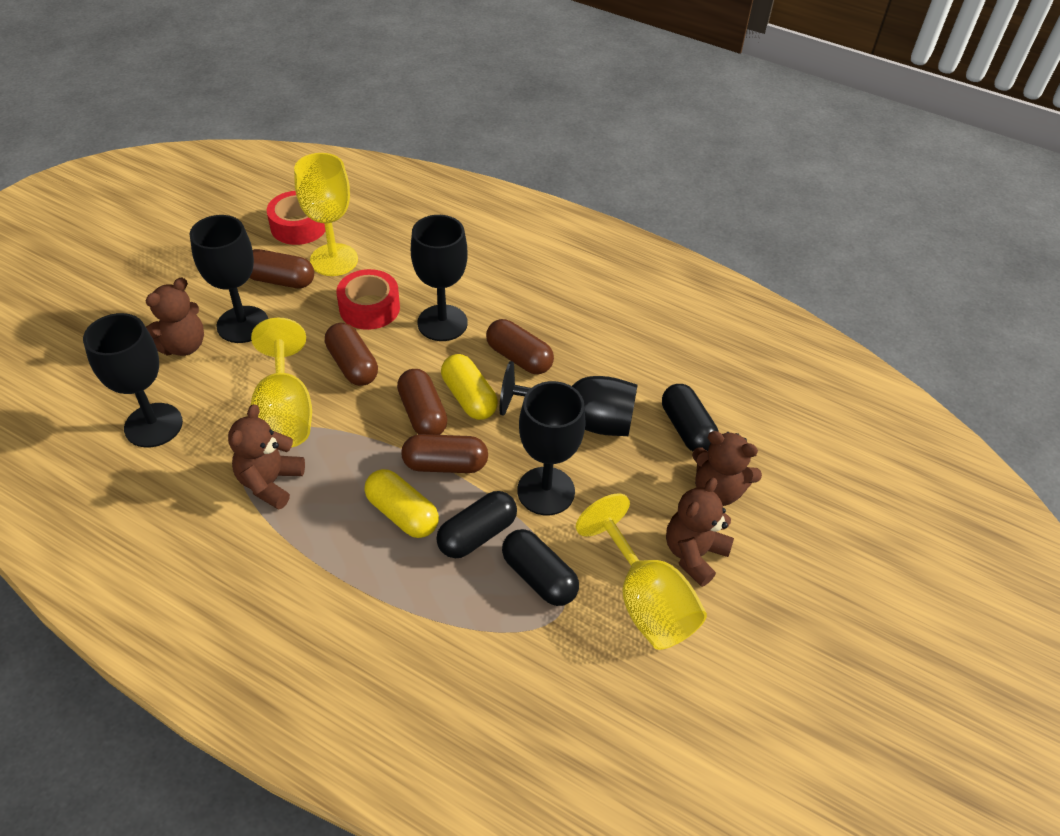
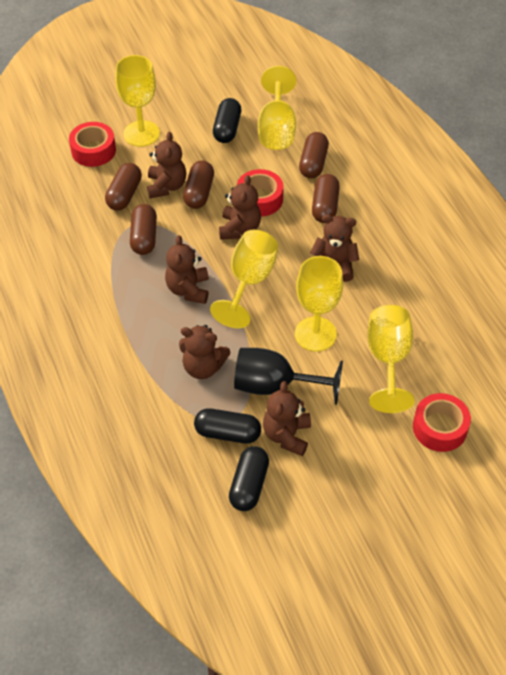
black goblet: [83,313,183,448] [190,215,268,343] [411,215,468,341] [500,361,637,436] [517,381,586,515] = 5 -> [234,348,343,405] = 1
brown teddy bear: [146,278,204,356] [228,404,305,510] [666,478,734,587] [692,431,762,506] = 4 -> [147,132,186,198] [165,235,209,304] [179,325,230,379] [219,175,261,240] [263,381,311,456] [310,214,359,282] = 6
red tape: [267,191,325,245] [336,269,400,330] = 2 -> [69,122,116,167] [237,169,284,216] [413,393,471,452] = 3
yellow capsule: [365,469,439,538] [441,354,498,420] = 2 -> none = 0
yellow goblet: [251,318,312,448] [294,153,358,276] [576,493,707,650] = 3 -> [115,55,160,147] [210,230,278,328] [258,66,296,150] [295,256,343,351] [368,305,415,413] = 5

